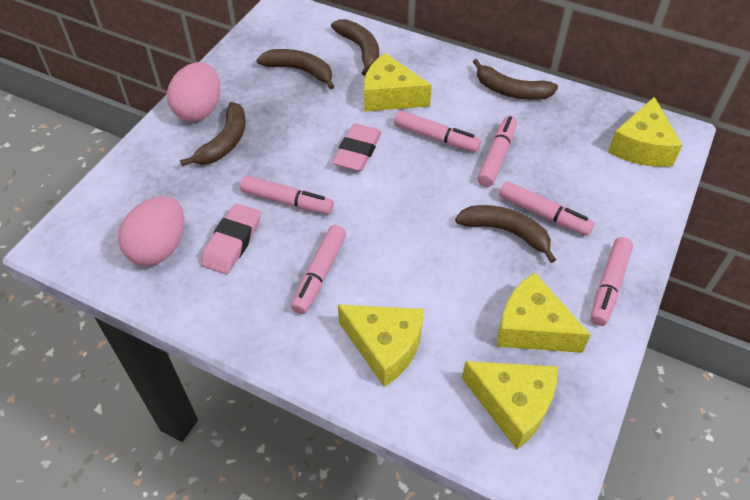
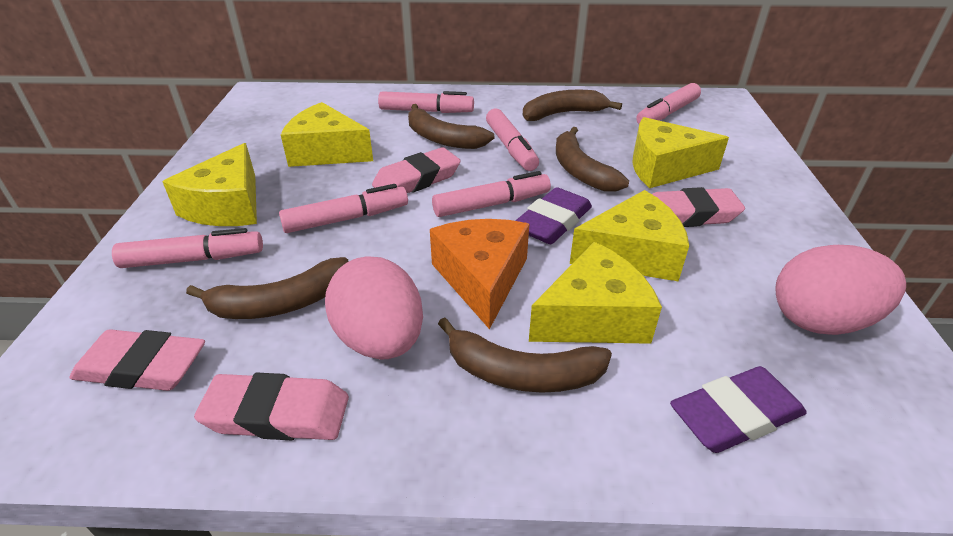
orange cheese: none = 0 -> [430,219,529,329] = 1
pink eraser: [201,203,261,274] [332,124,382,172] = 2 -> [69,329,205,391] [194,373,349,440] [372,147,461,193] [652,187,745,227] = 4
purple eraser: none = 0 -> [515,187,592,244] [670,366,807,453] = 2

